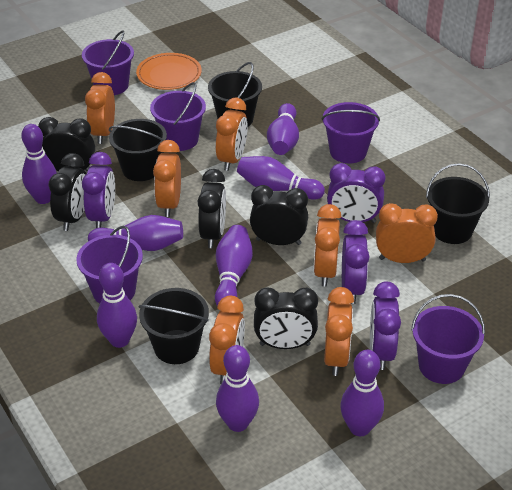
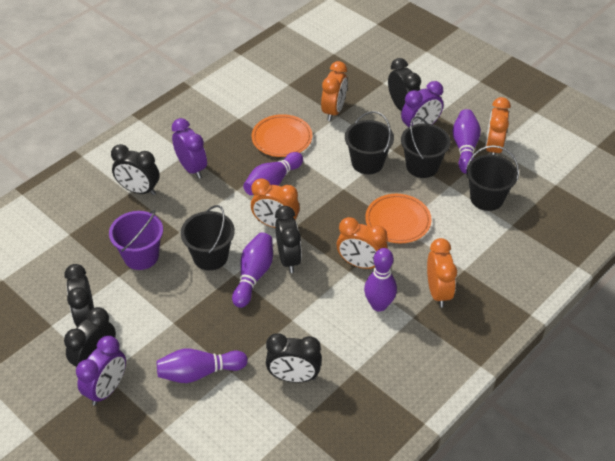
black clock: [38,117,95,172] [48,153,86,231] [198,169,226,248] [250,185,308,245] [254,287,318,349] = 5 -> [64,264,94,327] [64,307,116,367] [111,144,160,195] [266,333,322,383] [275,206,302,273] [388,58,421,111] = 6
orange clock: [85,72,115,144] [153,140,181,217] [209,296,245,384] [216,98,248,171] [314,204,341,287] [324,287,354,376] [376,203,438,263] = 7 -> [251,178,300,228] [321,61,347,121] [337,217,387,269] [427,238,457,308] [485,97,511,155] = 5
orange plate: [136,53,202,90] = 1 -> [252,114,312,157] [365,194,431,243] = 2
purple bowling pin: [21,124,57,204] [88,215,183,251] [97,263,137,348] [215,225,253,306] [216,345,259,432] [237,156,325,200] [267,103,299,155] [340,350,384,436] = 8 -> [157,349,248,383] [232,233,273,308] [243,152,303,195] [364,248,397,312] [452,109,481,174] = 5
purple bucket: [76,226,143,304] [82,31,134,95] [150,82,206,151] [321,102,380,164] [411,294,485,384] = 5 -> [109,210,163,270] = 1
purple clock: [82,152,115,228] [327,163,386,223] [342,220,369,304] [370,282,401,370] = 4 -> [76,336,126,406] [172,118,207,179] [401,81,443,127] = 3

